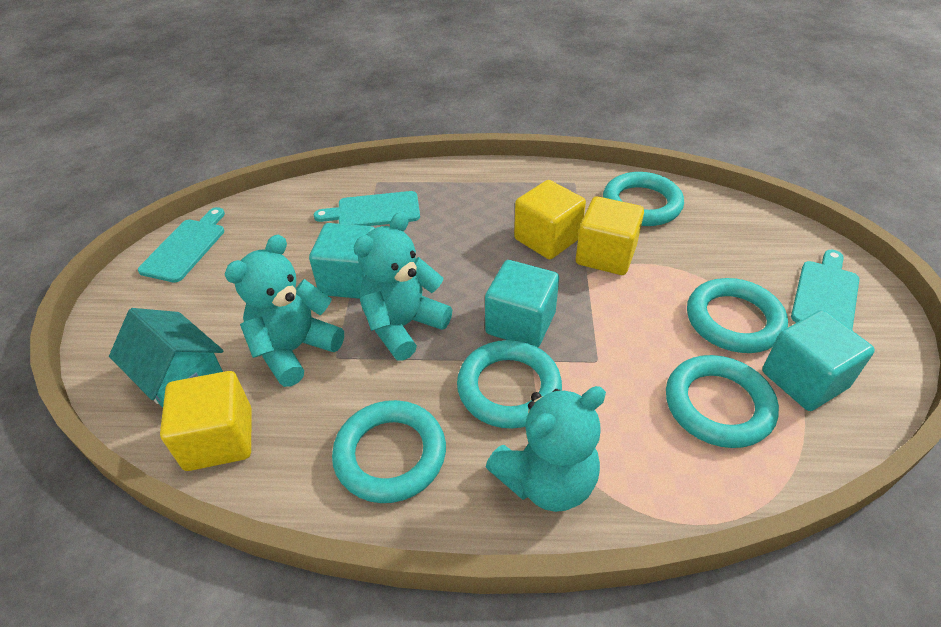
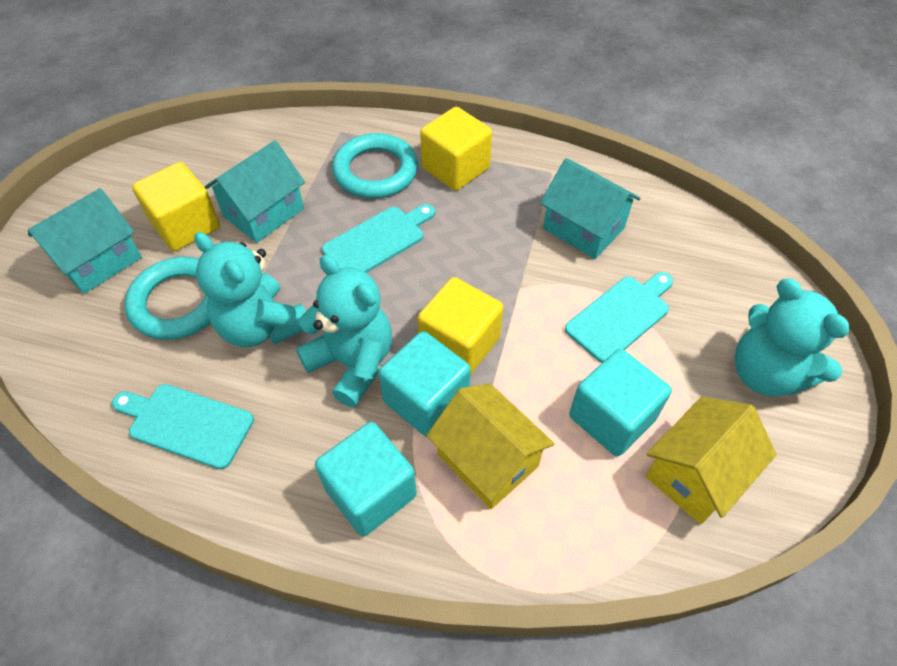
turquoise house: [109,308,224,407] = 1 -> [28,188,142,294] [205,140,305,243] [540,158,641,259] = 3
turquoise ring: [332,400,446,503] [457,340,562,429] [603,172,684,226] [666,355,779,448] [687,278,788,353] = 5 -> [125,257,210,340] [332,133,418,198] = 2
yellow house: none = 0 -> [426,383,555,509] [645,397,777,524] = 2

